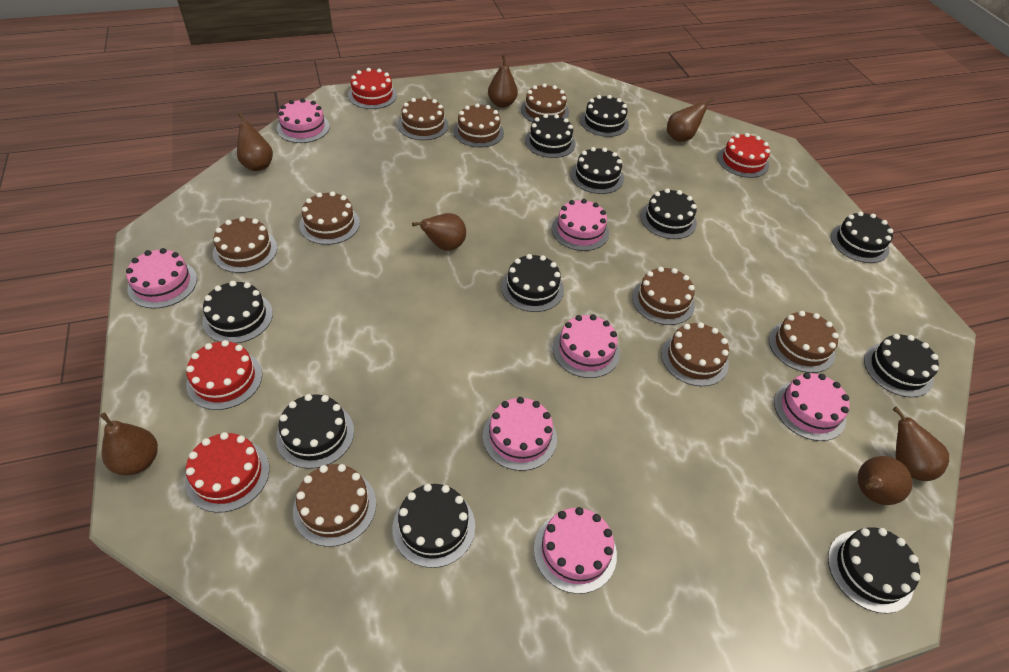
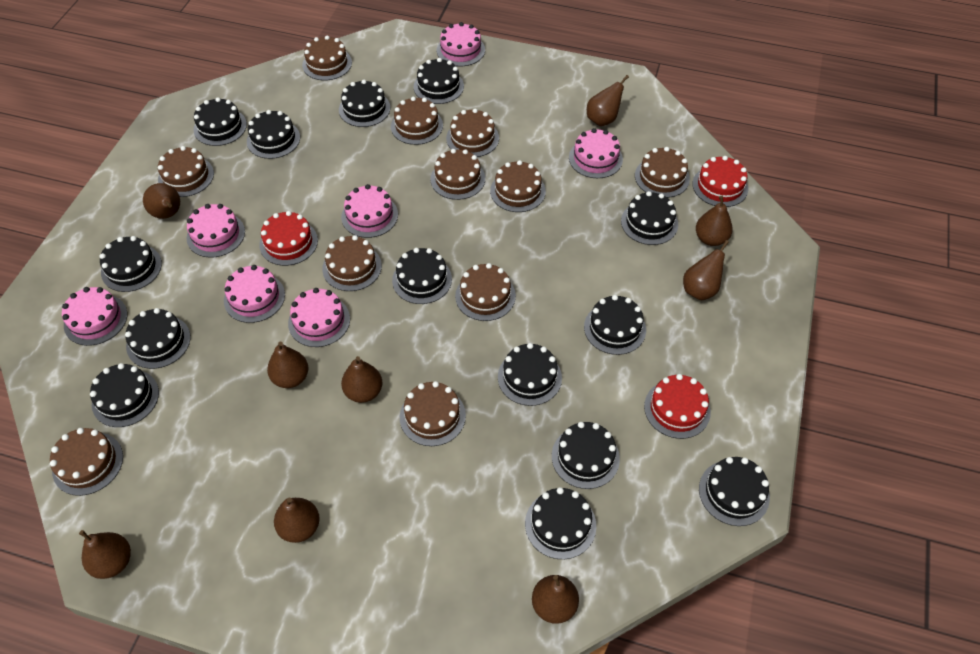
black cake: [202,281,273,343] [276,394,354,469] [393,484,475,568] [502,254,564,312] [525,114,576,158] [571,147,624,194] [580,95,629,137] [640,188,697,239] [828,527,920,613] [831,211,893,263] [864,334,939,397] = 11 -> [90,363,159,427] [100,236,162,292] [125,308,191,369] [193,97,247,146] [247,110,300,159] [339,80,390,127] [392,248,452,304] [414,58,464,104] [498,343,562,406] [525,487,596,559] [552,422,620,489] [584,295,646,355] [621,191,678,245] [699,457,770,526] = 14
brown cake: [213,216,277,273] [293,464,376,547] [299,191,360,245] [398,97,449,140] [454,103,504,147] [521,83,569,122] [632,267,695,325] [661,322,729,386] [769,311,839,373] = 9 -> [50,428,123,496] [158,146,214,197] [302,35,352,80] [322,235,382,291] [391,97,443,145] [400,381,466,446] [431,149,485,200] [446,109,499,157] [455,263,516,321] [490,160,546,212] [635,147,690,198] = 11
brown pear: [100,412,158,475] [237,112,273,171] [412,213,466,251] [488,55,518,108] [667,98,714,142] [858,456,913,505] [893,407,949,481] = 7 -> [79,530,131,579] [143,183,180,219] [267,342,309,388] [274,498,320,543] [341,356,382,403] [532,575,579,624] [587,75,629,126] [683,240,729,300] [696,195,733,246] = 9
red cake: [186,340,262,410] [186,432,270,513] [348,68,397,109] [718,133,770,178] = 4 -> [259,211,318,266] [644,374,711,439] [692,156,748,207] = 3

